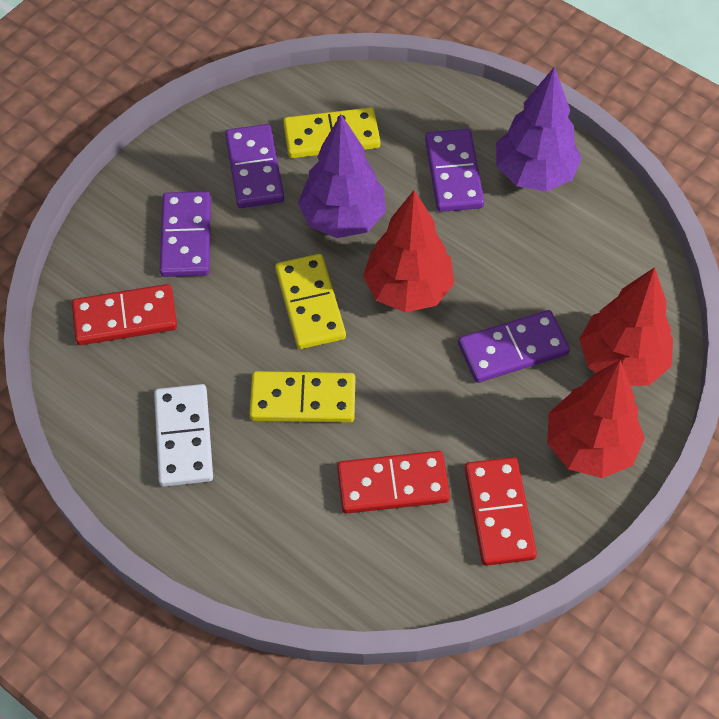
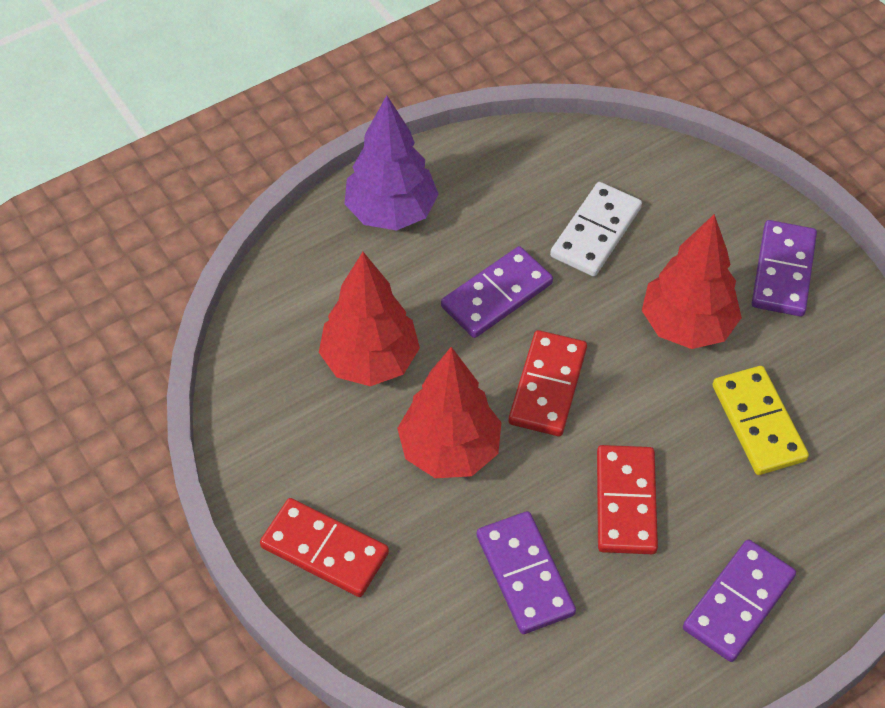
purple tree: [298,115,386,238] [496,66,582,191] = 2 -> [345,95,439,231] = 1
yellow domino: [249,371,355,423] [275,254,346,349] [283,107,380,158] = 3 -> [713,366,809,475] = 1

